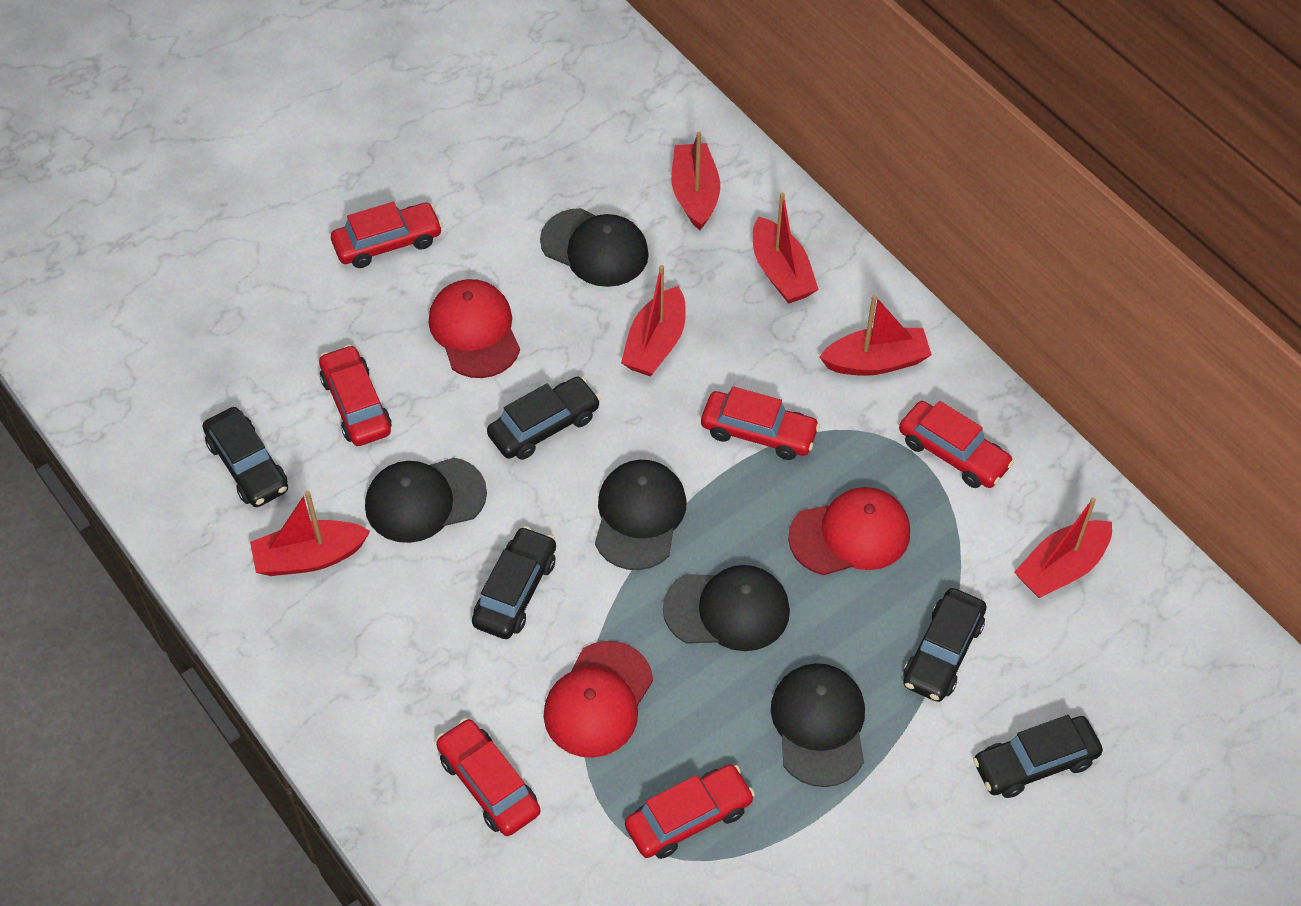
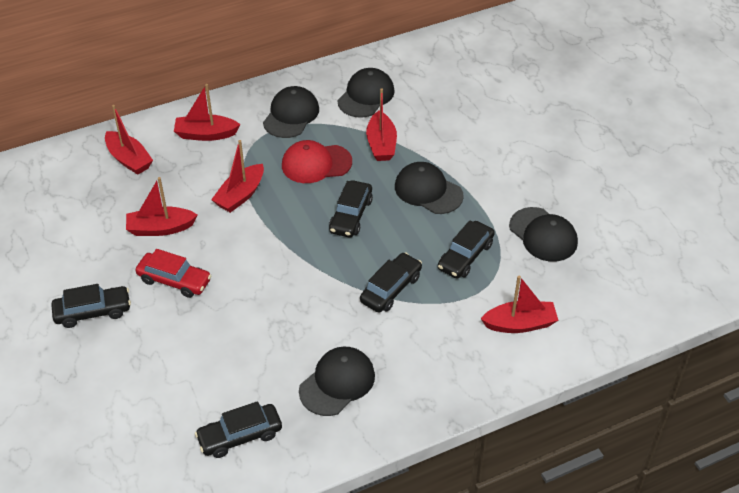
red cap: [429,279,520,378] [543,641,653,758] [788,487,910,575] = 3 -> [282,140,352,183] = 1
red car: [319,345,392,446] [331,202,443,268] [436,718,540,836] [625,764,755,859] [701,386,820,460] [899,401,1014,488] = 6 -> [136,249,212,298] = 1

